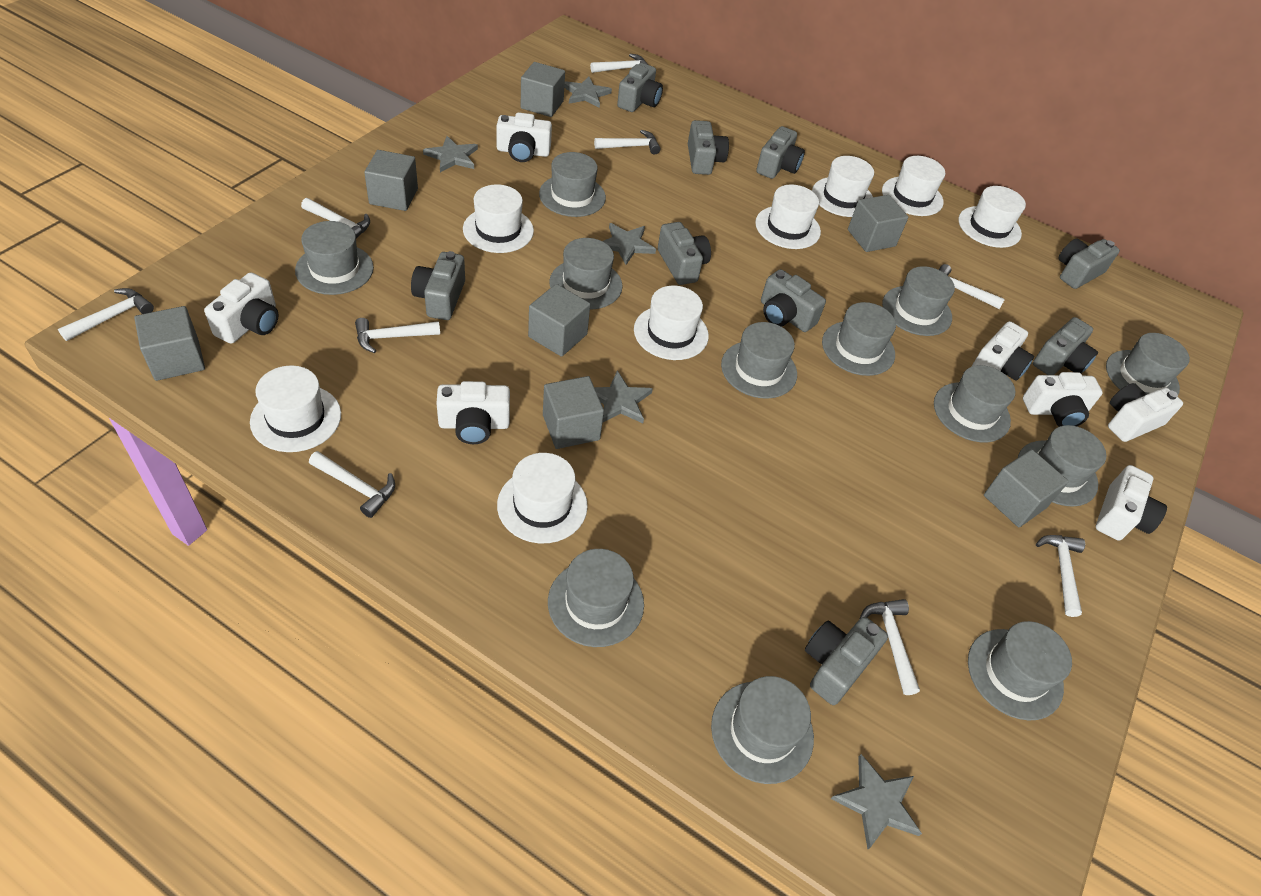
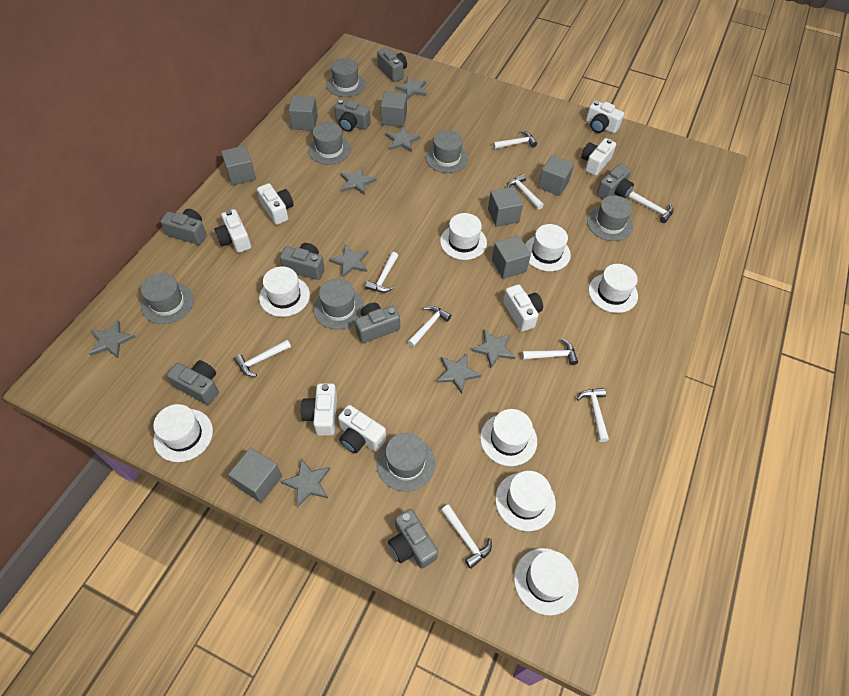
grey camera: [411,251,465,320] [617,63,663,112] [658,222,711,285] [688,120,729,175] [756,126,805,179] [761,269,826,332] [805,617,888,705] [1033,317,1098,375] [1058,238,1120,289] = 9 -> [160,209,207,245] [167,360,219,405] [280,243,325,280] [334,99,371,132] [355,303,400,343] [377,48,407,82] [388,509,438,569] [596,163,634,199] = 8
grey hat: [295,221,374,295] [539,152,606,217] [548,549,644,647] [549,238,623,310] [711,676,814,784] [721,322,797,399] [822,302,896,376] [882,266,955,336] [934,365,1015,442] [968,621,1072,721] [1018,425,1106,506] [1106,333,1190,395] = 12 -> [141,273,194,324] [308,122,351,165] [313,279,364,329] [326,58,366,97] [377,433,435,492] [426,130,468,173] [587,195,633,241] = 7
grey star: [423,136,478,172] [564,76,612,108] [594,371,653,423] [603,223,656,265] [831,754,922,849] = 5 -> [89,320,135,358] [281,458,330,508] [329,244,369,277] [340,167,377,195] [386,126,421,152] [395,76,426,99] [436,354,481,394] [471,330,515,368] = 8

